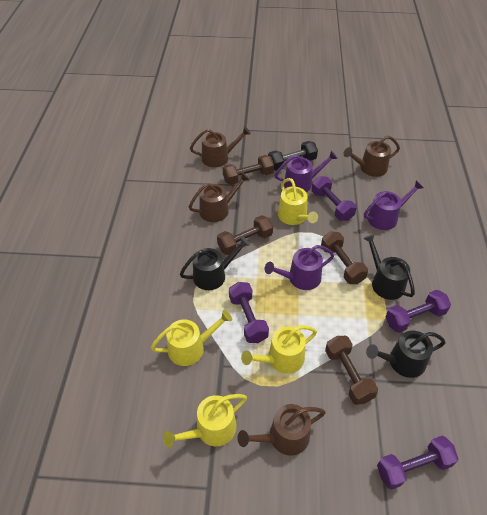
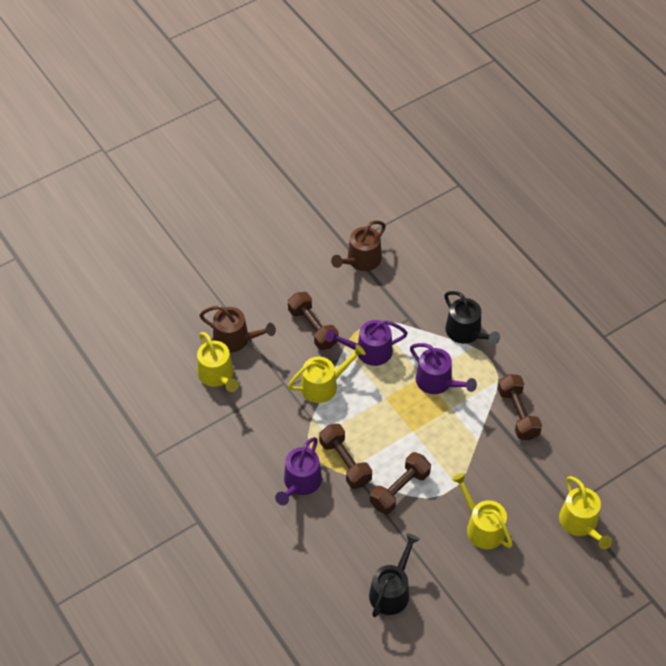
black dumbbell: [268,141,318,171] = 1 -> none = 0
black watering can: [180,237,250,290] [363,234,415,300] [366,330,446,378] = 3 -> [369,533,420,617] [444,291,500,345] = 2
brown watering can: [189,172,250,222] [190,126,251,167] [237,404,326,456] [344,135,400,177] = 4 -> [199,306,276,352] [331,220,386,271] = 2
purple dumbbell: [229,282,269,343] [312,176,357,221] [377,436,458,490] [385,290,451,333] = 4 -> none = 0

